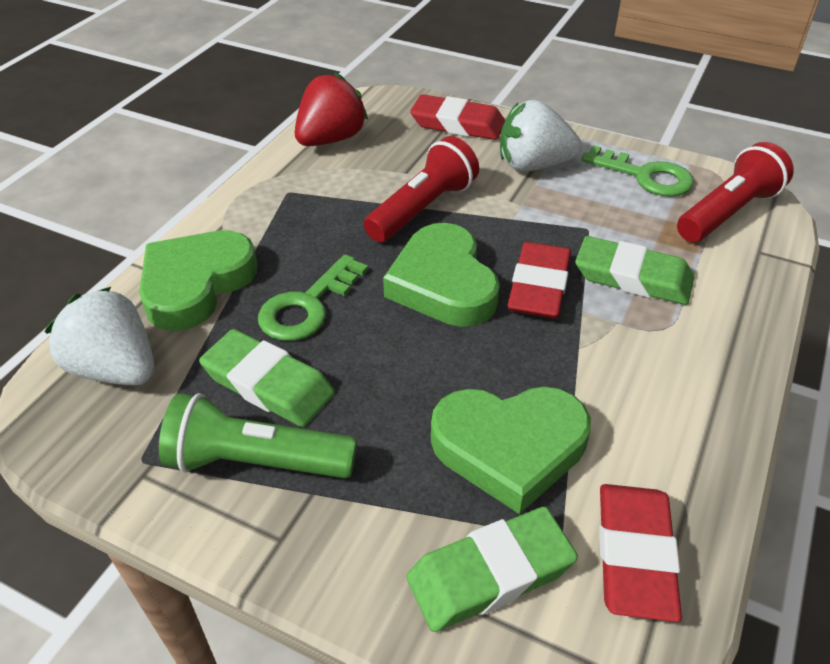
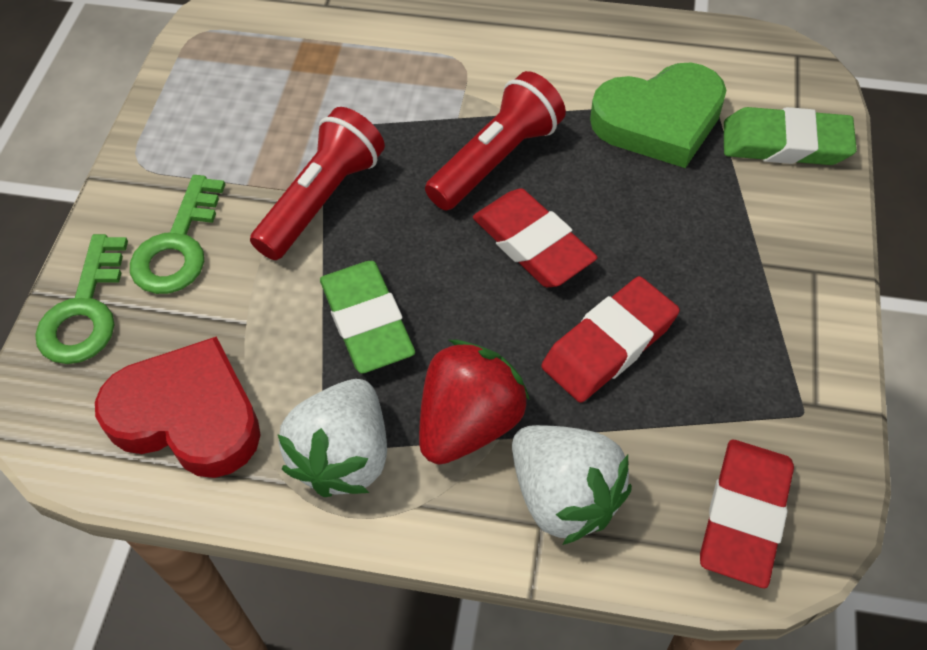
green eraser: [199,329,335,427] [406,507,578,632] [575,236,694,305] = 3 -> [320,261,415,374] [724,107,857,165] = 2
green flashlight: [159,393,357,478] = 1 -> none = 0
green heart: [139,230,258,331] [383,223,500,327] [431,387,591,514] = 3 -> [590,63,726,168] = 1
red heart: none = 0 -> [95,336,260,478] = 1

